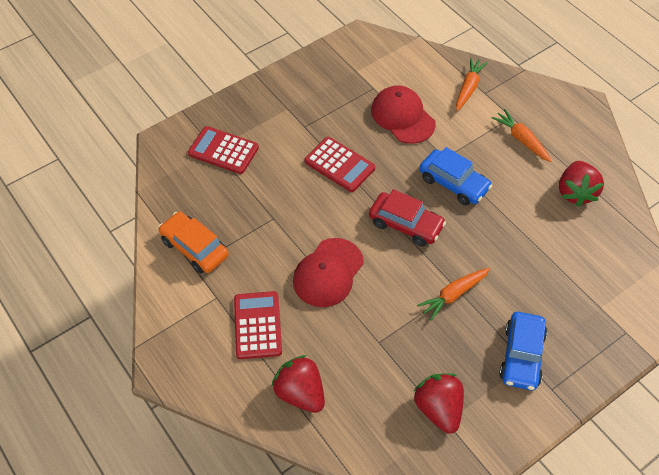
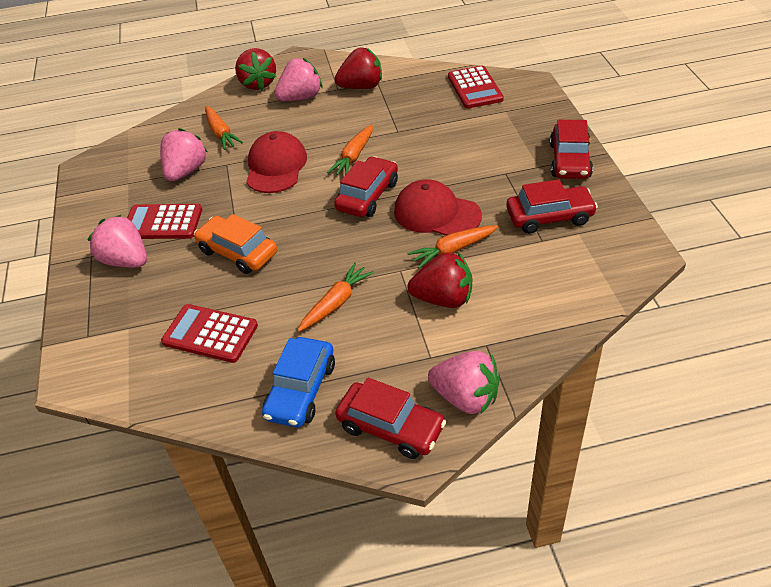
blue car: [419,147,492,205] [499,312,547,390] = 2 -> [262,337,335,427] = 1
orange carrot: [417,267,490,321] [456,58,488,111] [491,109,552,162] = 3 -> [205,106,243,150] [298,263,374,332] [327,124,373,175] [407,225,498,268] = 4
pink strawberry: none = 0 -> [88,215,147,268] [160,128,207,181] [275,58,322,101] [428,351,500,415] = 4
red car: [369,189,446,246] = 1 -> [334,156,398,217] [335,377,446,459] [506,179,598,234] [550,120,593,179] = 4

